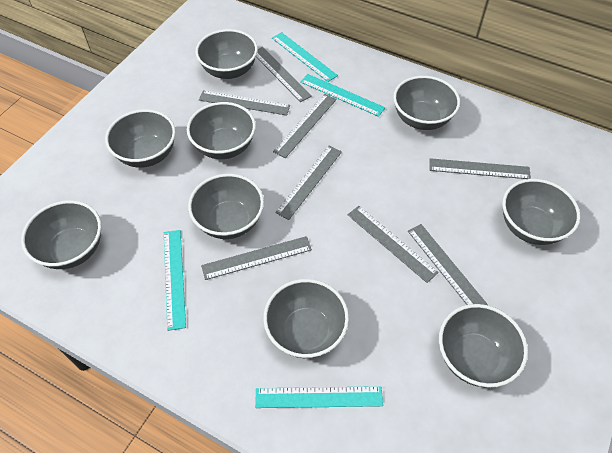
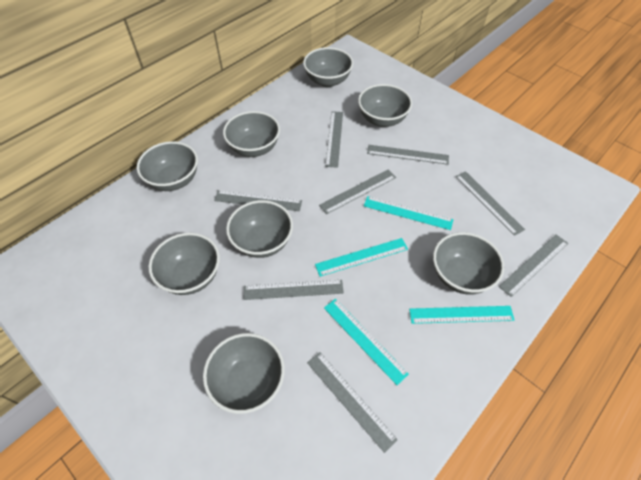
grey bowl: [21,200,102,269] [105,109,176,168] [187,102,256,159] [188,174,264,239] [195,29,258,79] [263,279,349,358] [393,76,460,130] [439,304,528,387] [502,179,580,245] = 9 -> [136,141,198,191] [148,233,220,295] [203,333,285,414] [223,111,280,157] [226,200,293,258] [303,47,353,87] [358,84,412,127] [433,232,504,294] = 8

